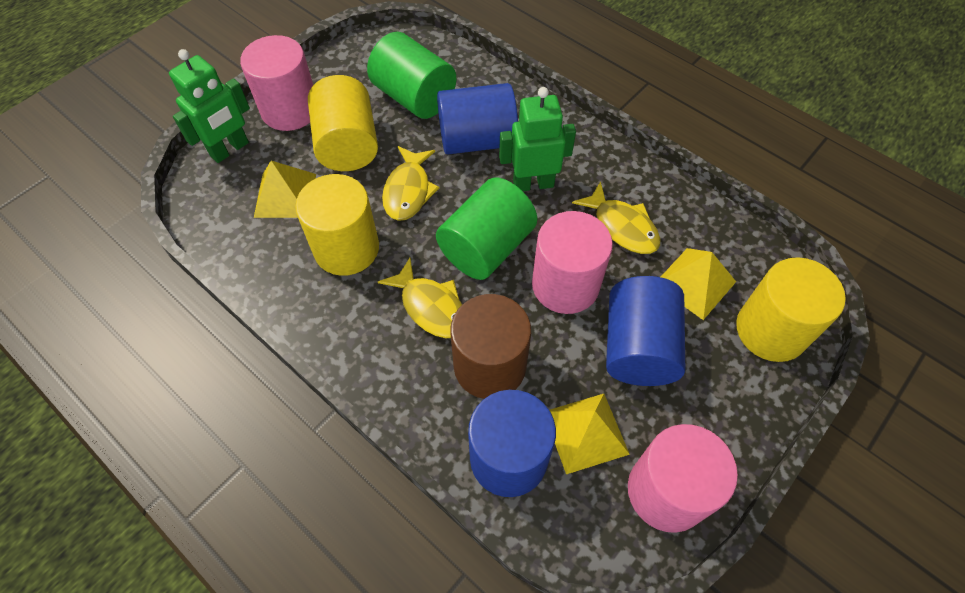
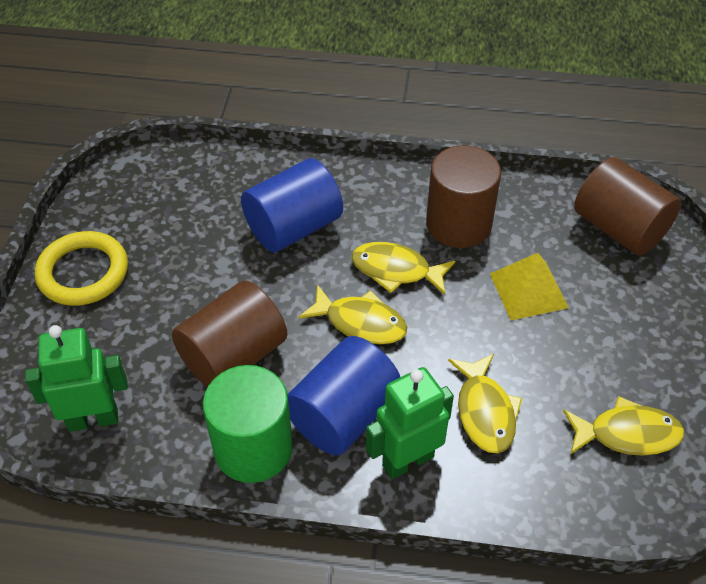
blue cylinder: [437,83,518,155] [468,390,556,497] [606,276,685,386] = 3 -> [241,158,343,253] [288,336,400,455] = 2
brown cylinder: [450,294,531,399] = 1 -> [172,281,287,387] [426,145,501,248] [574,157,681,255] = 3
green cylinder: [367,32,456,119] [436,178,538,280] = 2 -> [203,365,293,483] = 1
pink cylinder: [240,35,313,131] [532,211,613,314] [628,424,738,533] = 3 -> none = 0
yellow cylinder: [295,174,379,276] [308,75,378,171] [736,257,846,362] = 3 -> none = 0
yellow fish: [378,258,462,338] [382,146,439,221] [572,181,660,254] = 3 -> [299,284,407,345] [351,242,455,295] [448,354,522,453] [563,396,684,456] = 4
yellow pyramid: [254,161,316,218] [550,394,630,474] [661,248,736,320] = 3 -> [490,253,569,320] = 1
yellow ring: none = 0 -> [35,231,128,306] = 1

